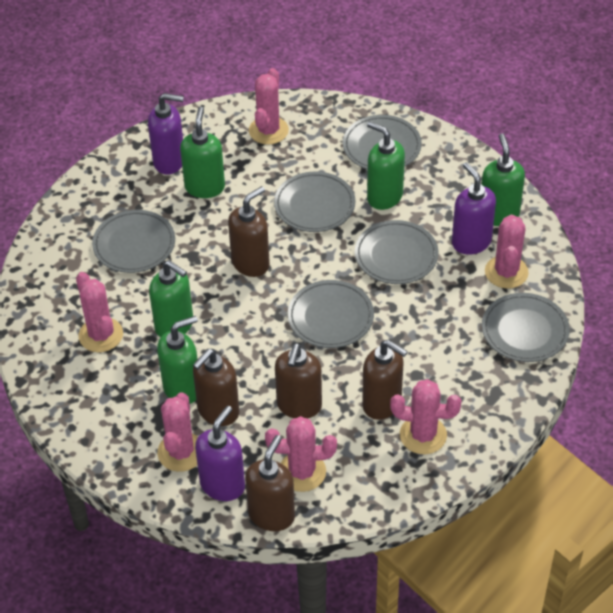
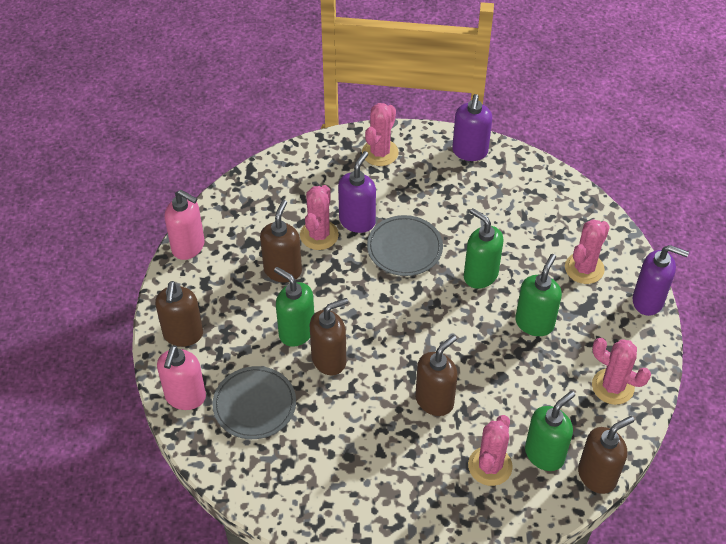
green soap dispenser: [149,260,193,337] [157,316,198,404] [180,107,225,198] [367,121,405,210] [481,133,525,226] = 5 -> [274,267,314,346] [464,208,504,289] [515,254,562,336] [525,391,575,471] = 4
grey plate: [92,210,175,273] [274,171,355,232] [288,280,374,348] [343,115,422,169] [355,220,438,284] [482,293,570,362] = 6 -> [212,366,296,439] [367,215,443,276] = 2
pink cactus: [76,272,123,352] [157,392,198,472] [249,68,289,145] [265,416,337,492] [390,379,462,454] [485,215,529,289] = 6 -> [300,185,339,250] [362,103,399,166] [468,415,513,486] [565,219,610,284] [592,338,651,405] = 5
pink soap dispenser: none = 0 -> [157,345,206,410] [165,190,205,260] = 2

